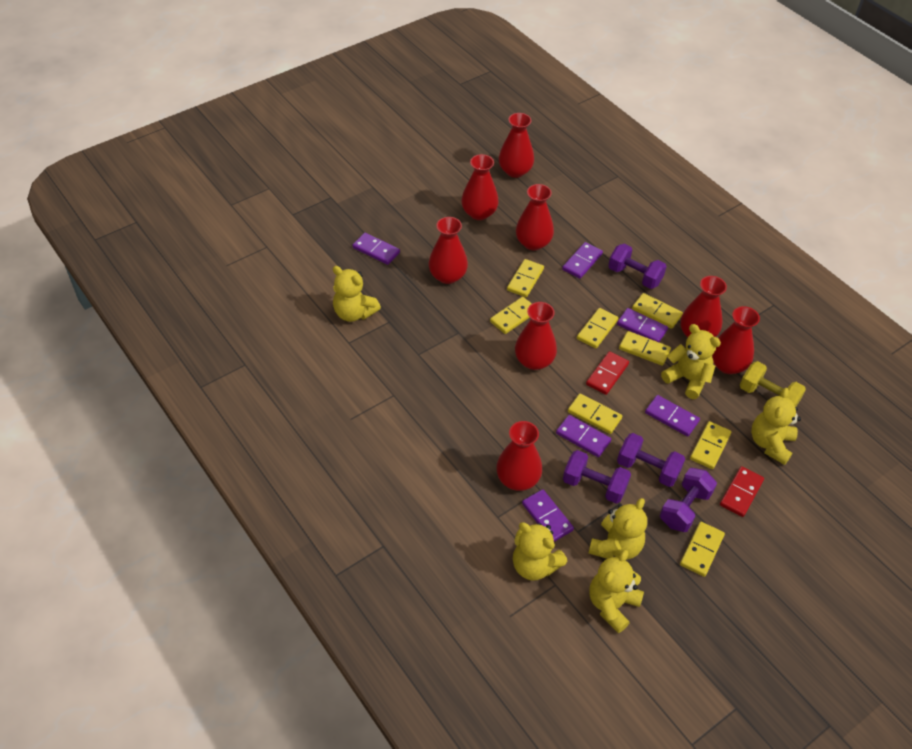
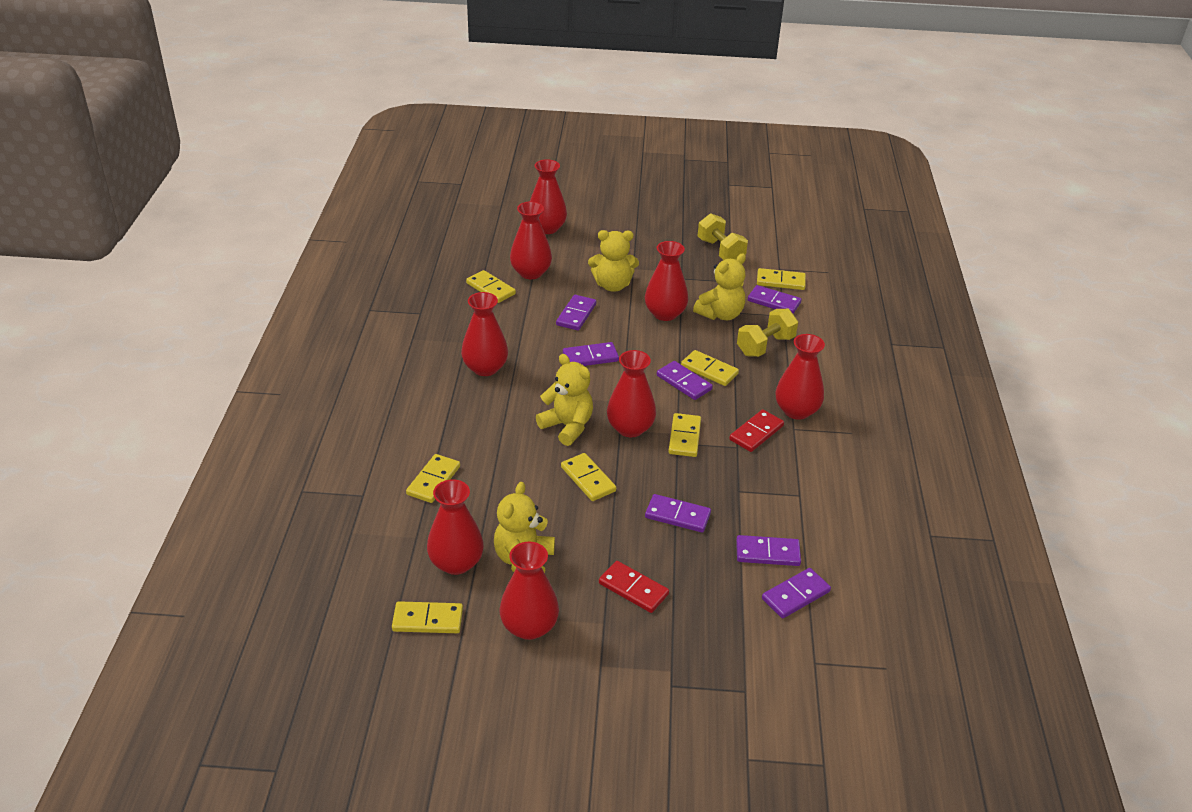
purple domino: [353,233,400,265] [522,489,574,542] [556,415,611,457] [562,242,603,279] [617,308,668,342] [645,395,700,437] = 6 -> [556,295,596,331] [563,342,619,366] [645,494,711,533] [657,361,713,400] [736,535,801,566] [748,285,801,314] [762,568,831,618] = 7
purple dumbbell: [563,450,631,504] [608,244,667,289] [617,433,685,487] [660,468,717,532] = 4 -> none = 0
yellow domino: [490,297,532,334] [507,259,544,297] [568,393,622,434] [577,308,618,349] [619,331,671,366] [632,293,683,329] [680,522,725,577] [690,421,731,469] = 8 -> [392,601,463,633] [406,454,460,503] [466,270,516,303] [561,453,616,501] [668,413,701,457] [681,350,739,386] [757,268,806,290] = 7
yellow dumbbell: [740,361,806,407] = 1 -> [698,213,748,260] [737,309,798,357] = 2
yellow teddy bear: [333,266,381,322] [513,522,567,581] [589,498,647,560] [589,550,644,633] [661,324,721,399] [751,388,801,465] = 6 -> [494,482,555,573] [536,354,593,446] [588,230,639,292] [693,253,746,320] = 4

